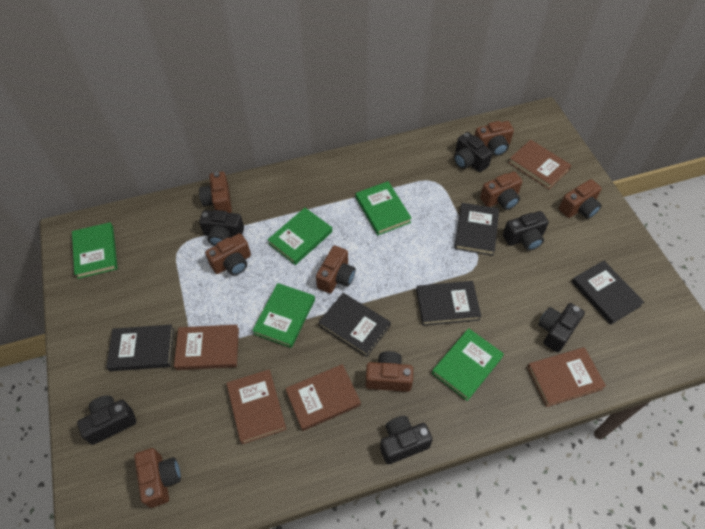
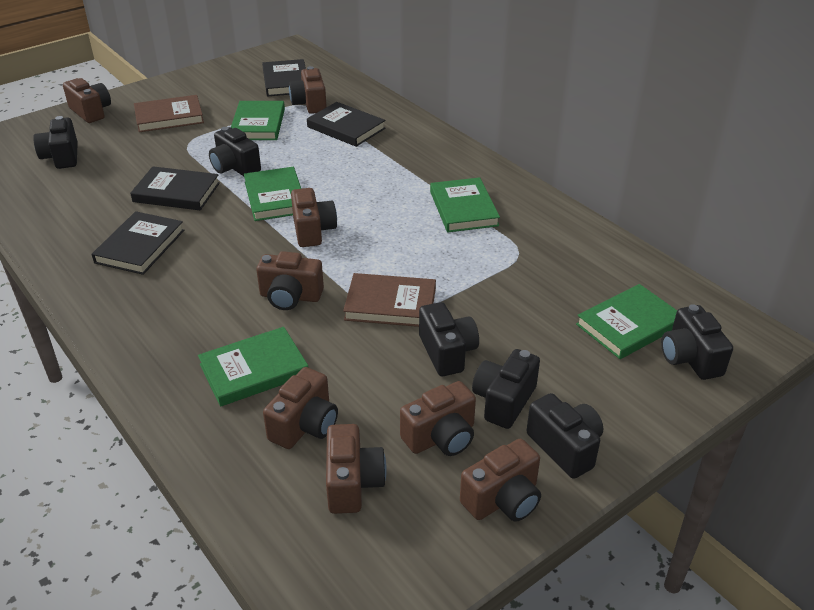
black book: [106,325,174,371] [318,293,391,357] [416,281,481,326] [455,203,499,256] [572,261,644,325] = 5 -> [92,211,184,275] [130,166,220,210] [262,59,306,96] [307,102,386,147] = 4
brown book: [174,325,239,370] [226,369,287,444] [285,364,361,431] [508,140,572,189] [527,347,606,407] = 5 -> [134,95,204,132] [343,273,436,327] = 2

